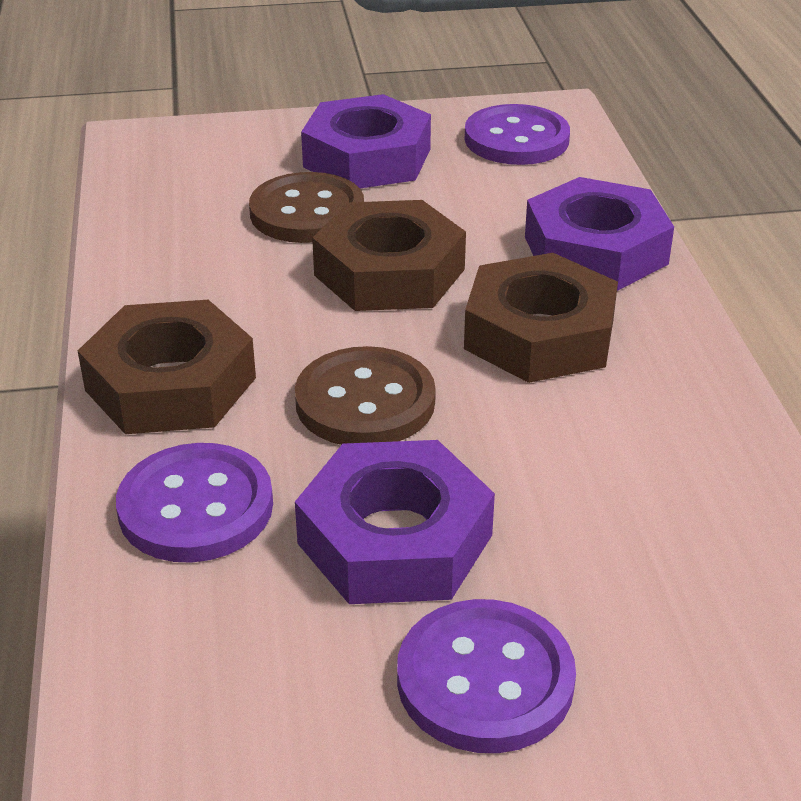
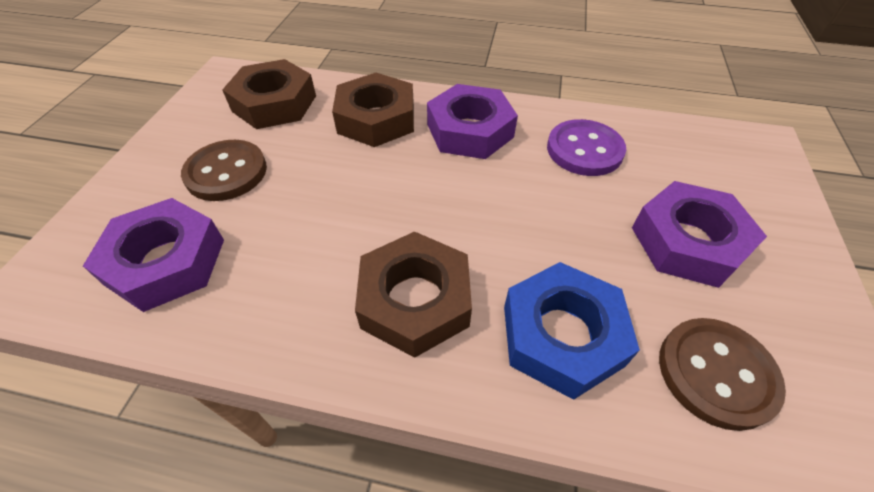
blue nut: none = 0 -> [504,262,640,400] = 1
purple button: [116,443,273,563] [397,599,576,753] [465,104,570,165] = 3 -> [547,119,626,176] = 1

